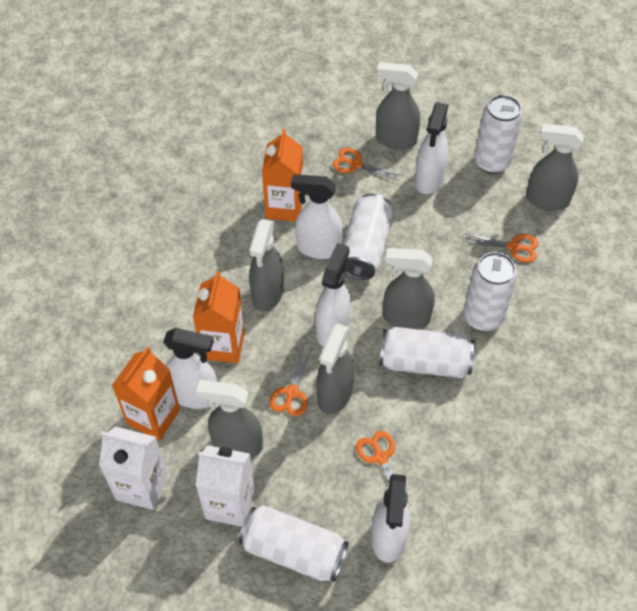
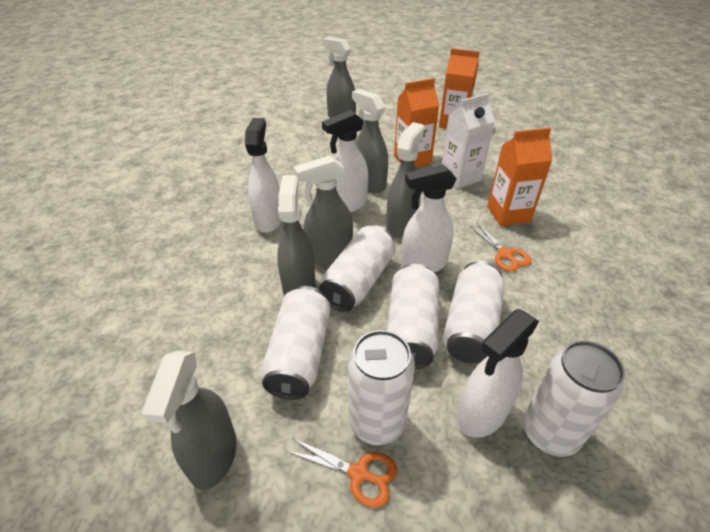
orange scissors: [269,347,312,416] [333,148,402,181] [356,431,411,505] [464,233,538,263] = 4 -> [286,438,397,508] [470,223,531,272] = 2
white can: [239,505,349,582] [343,194,393,280] [379,327,475,378] [464,252,517,331] [474,95,523,174] = 5 -> [262,286,331,400] [319,225,395,312] [348,330,415,445] [387,264,439,369] [443,261,505,363] [523,340,625,457] = 6
white carton: [99,426,168,510] [196,445,255,527] = 2 -> [442,93,495,189] = 1
white spray bottle: [163,328,217,409] [291,174,343,259] [315,243,351,347] [371,474,410,563] [415,102,448,194] = 5 -> [245,118,282,233] [322,110,369,213] [401,164,457,272] [457,309,539,438] = 4

